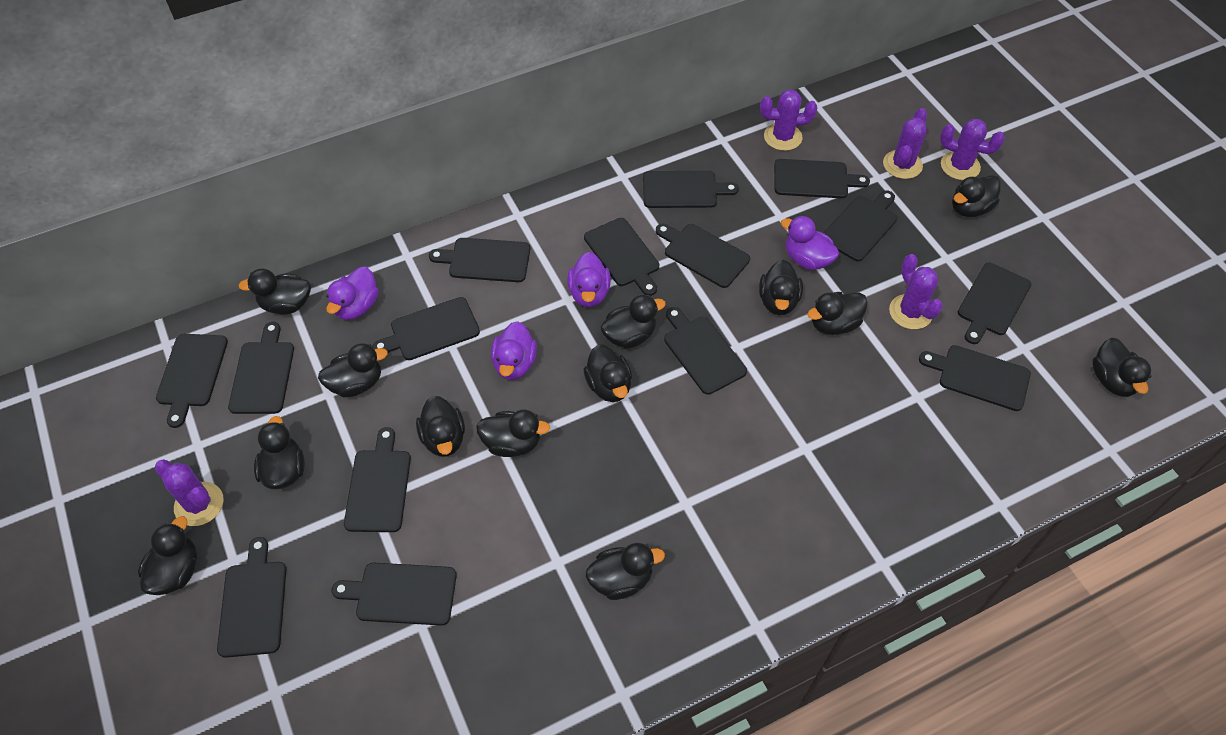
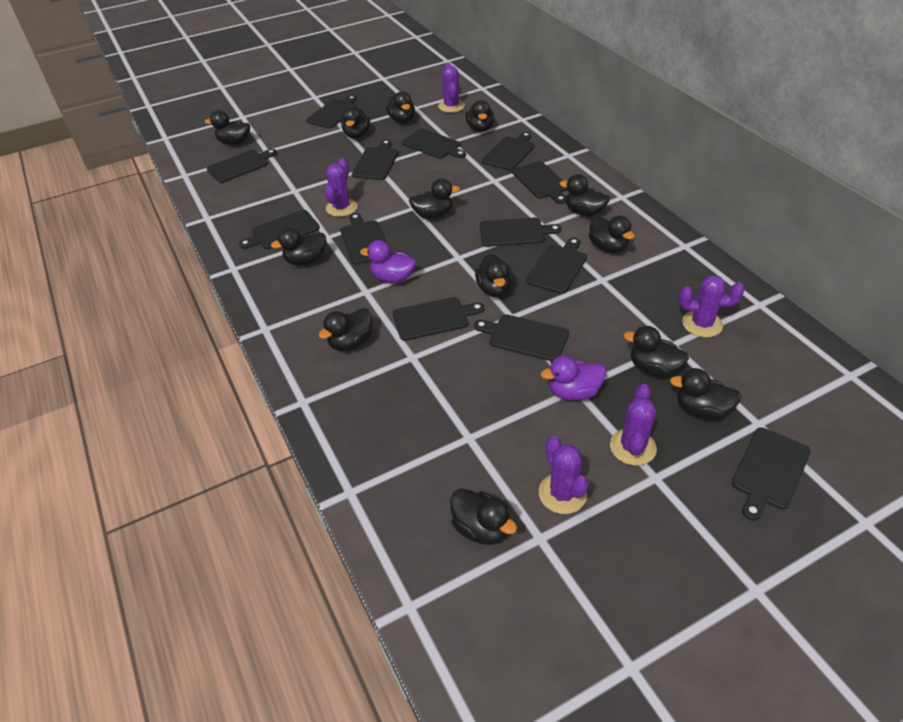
black cutting board: [156,334,228,428] [217,537,286,658] [228,322,294,414] [332,563,457,626] [344,427,411,532] [372,297,480,360] [429,238,530,282] [584,218,659,296] [643,171,739,208] [656,224,750,288] [664,307,747,395] [774,159,870,198] [824,190,897,262] [919,345,1031,411] [958,263,1032,344] = 15 -> [207,149,277,183] [239,210,320,249] [306,95,357,129] [340,213,387,265] [352,140,398,180] [393,297,485,341] [402,129,466,159] [474,314,569,361] [480,217,562,247] [482,132,535,171] [512,161,567,204] [526,238,587,294] [732,427,811,521] = 13
purple duck: [326,267,379,320] [491,321,537,380] [567,252,611,307] [781,216,839,270] = 4 -> [360,240,416,283] [541,356,606,401] = 2

